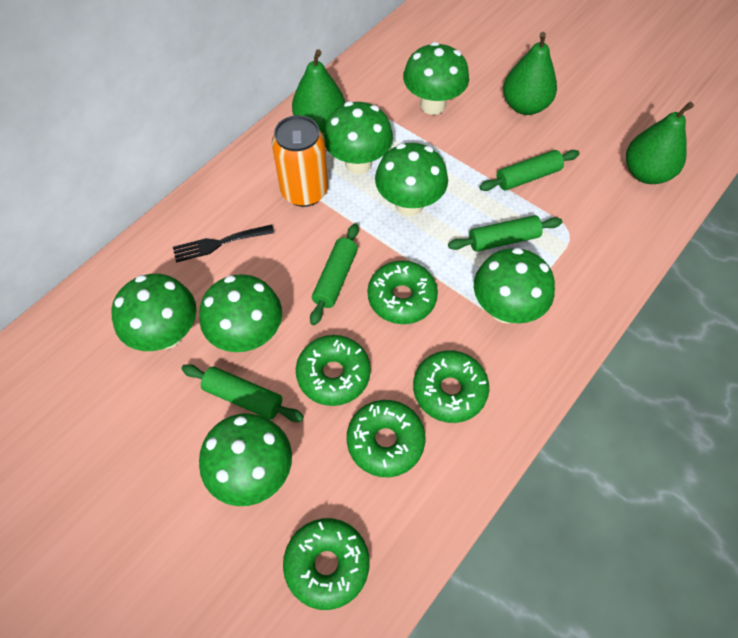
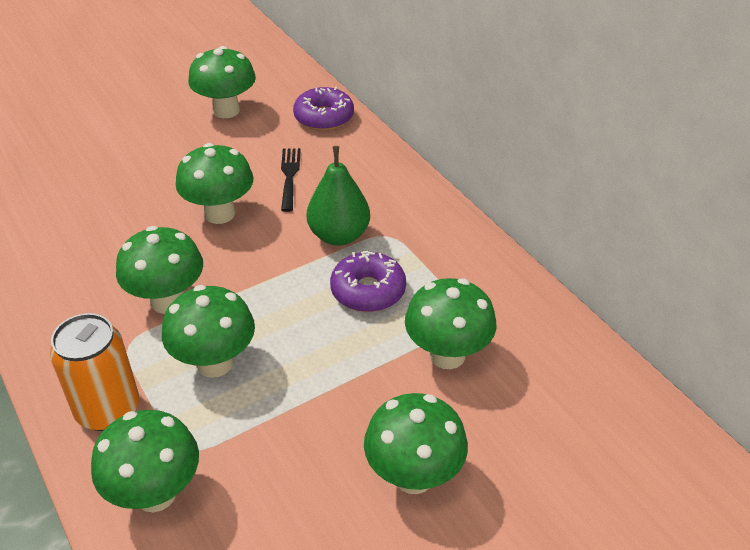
green donut: [283,518,369,610] [296,335,371,406] [347,400,425,477] [367,261,438,324] [413,350,489,423] = 5 -> none = 0
green pear: [292,49,345,133] [503,32,557,115] [626,102,694,184] = 3 -> [307,146,370,246] = 1
green rolling pin: [181,364,304,422] [310,223,359,325] [448,215,562,252] [480,150,579,191] = 4 -> none = 0
purple donut: none = 0 -> [293,87,354,131] [330,251,406,312] = 2

